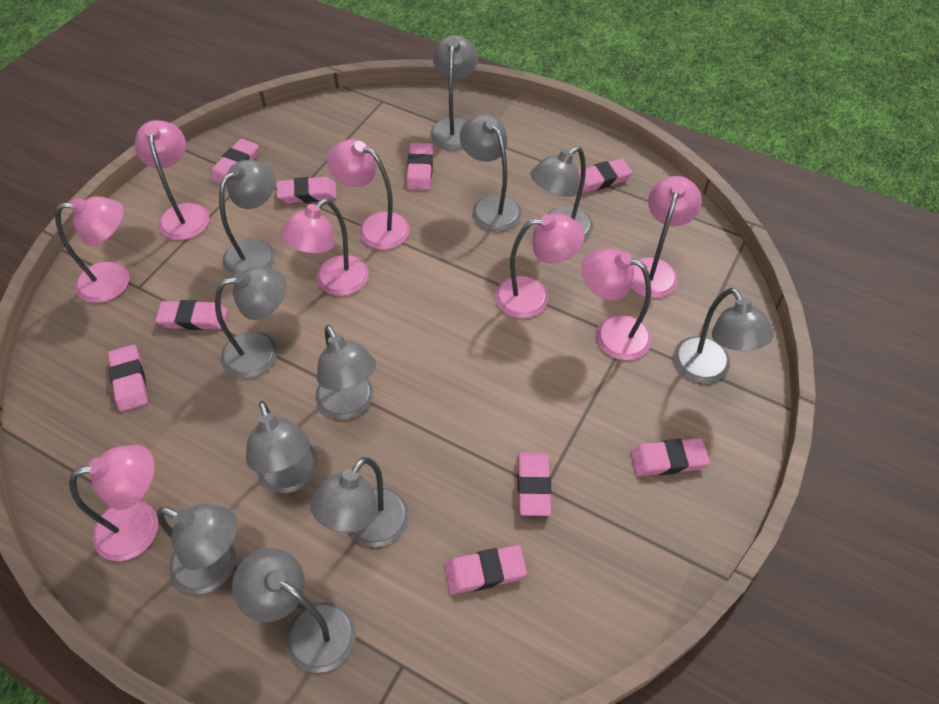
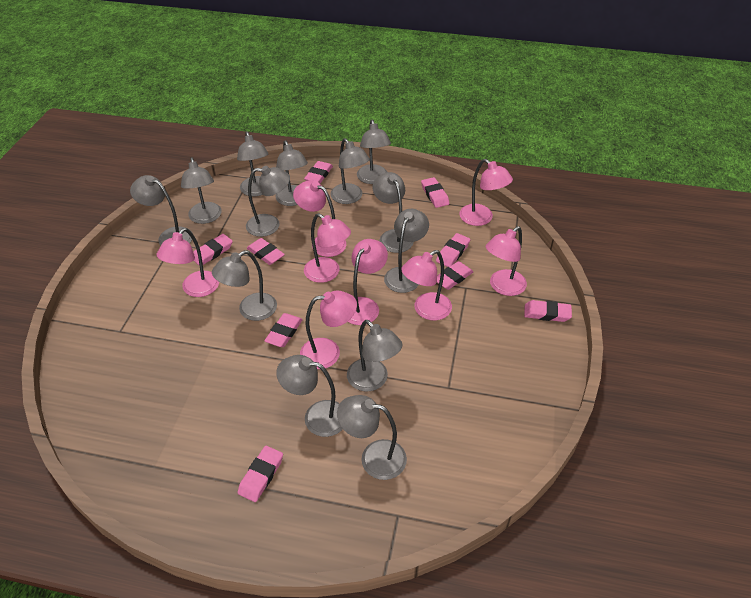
grey lamp: [157,504,238,594] [215,267,286,378] [219,160,276,276] [232,548,356,673] [246,401,318,493] [310,457,409,547] [316,325,376,420] [430,35,478,149] [460,114,522,231] [531,146,593,240] [673,288,774,383] = 11 -> [130,175,193,246] [181,157,222,224] [212,250,277,321] [237,131,268,197] [246,166,290,237] [275,140,308,206] [276,355,343,437] [330,138,370,204] [337,395,407,480] [347,320,403,392] [357,119,391,184] [372,172,414,253] [384,209,429,293] = 13

